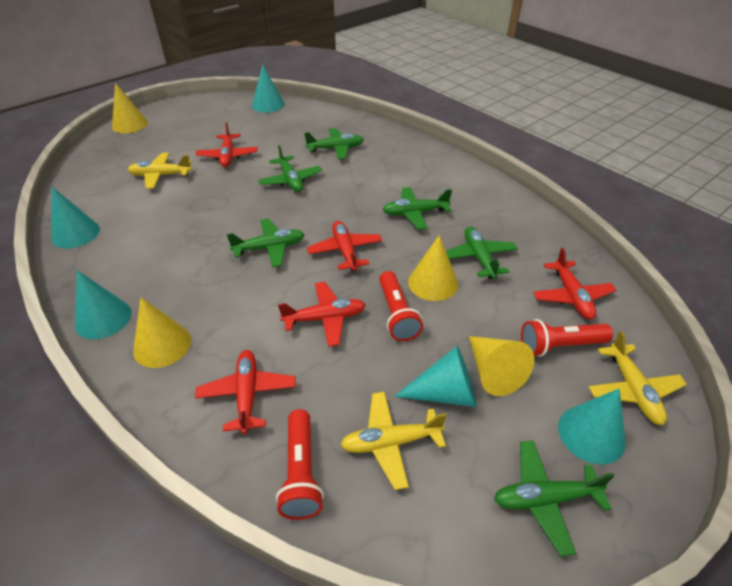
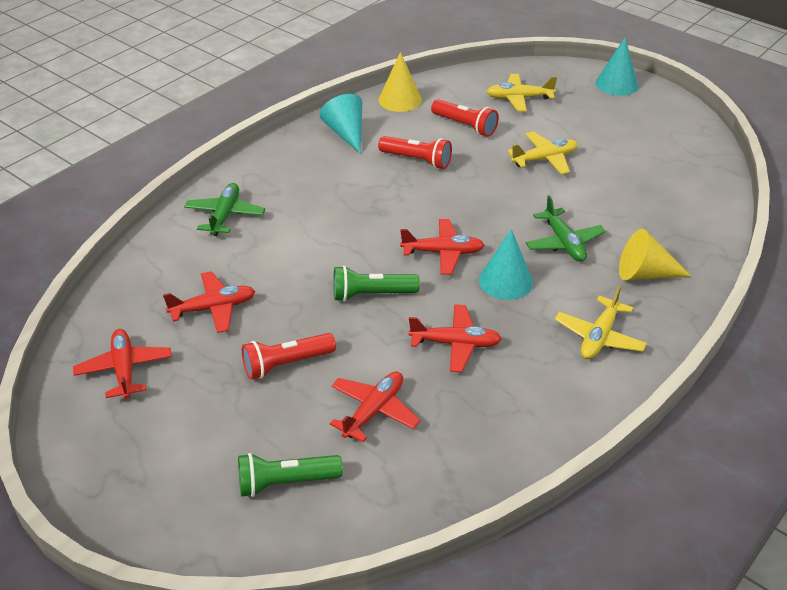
green flashlight: none = 0 -> [238,453,343,497] [333,266,420,302] = 2
green plane: [227,218,305,267] [258,145,322,192] [304,128,364,159] [383,187,452,230] [446,227,518,279] [494,440,614,556] = 6 -> [184,183,265,236] [526,195,606,262] = 2
turquoise cone: [52,187,100,248] [75,270,131,339] [252,64,285,113] [394,346,477,407] [558,389,626,465] = 5 -> [319,94,362,153] [479,229,533,300] [595,37,638,96] = 3
yellow cone: [112,83,148,133] [133,297,191,368] [408,235,458,301] [469,336,534,396] = 4 -> [378,52,422,112] [619,229,692,280] = 2

